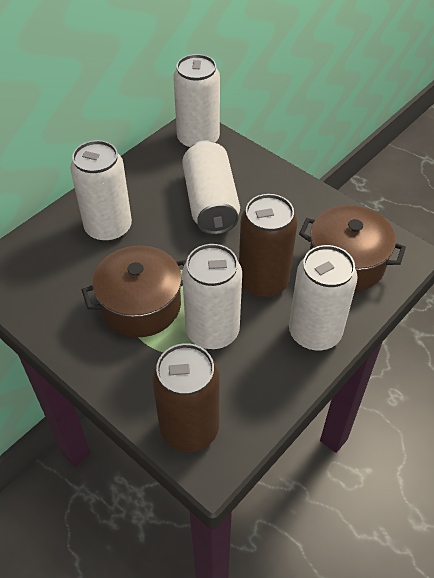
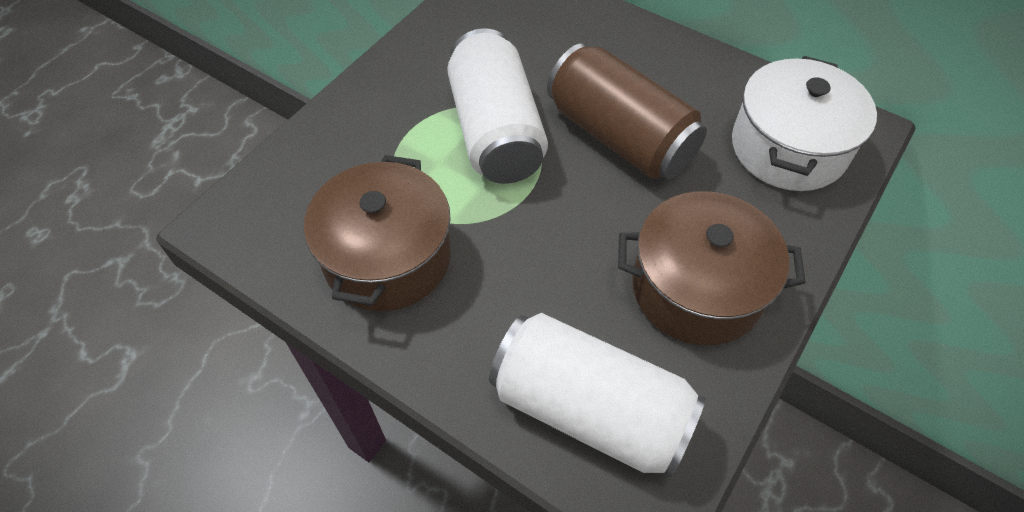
brown can: [152,343,220,452] [239,194,297,298] = 2 -> [547,43,707,179] = 1
white can: [70,140,132,242] [173,54,220,149] [182,140,240,235] [182,244,242,349] [289,245,358,351] = 5 -> [447,28,548,184] [489,313,706,477] = 2
white pot: none = 0 -> [732,56,877,191] = 1

